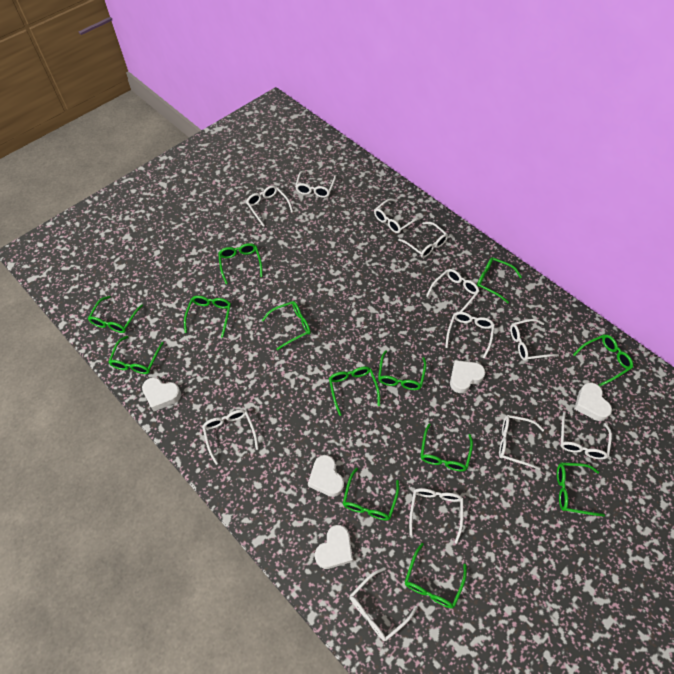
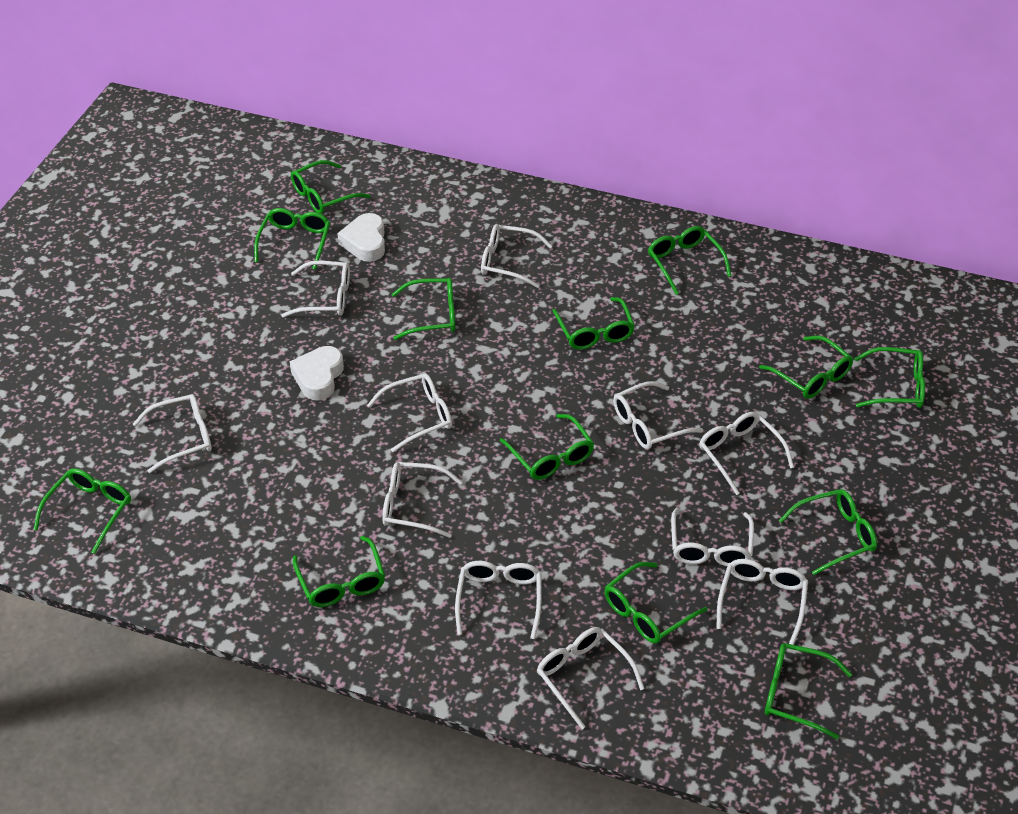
white glasses: [202,409,258,465] [246,185,293,227] [295,171,336,198] [350,567,418,641] [374,198,421,233] [398,222,448,258] [409,488,463,544] [426,269,480,312] [445,312,495,359] [499,415,544,470] [510,319,559,361] [560,412,612,459] = 12 -> [133,394,212,473] [281,261,350,318] [367,374,452,452] [382,462,463,538] [455,561,542,639] [481,224,552,288] [537,627,645,729] [613,381,703,449] [671,507,754,566] [699,412,794,495] [716,559,808,645] = 11
white heart: [142,378,181,411] [308,455,344,497] [315,525,353,569] [450,360,485,393] [574,382,612,421] = 5 -> [290,346,344,400] [338,213,385,262] = 2

